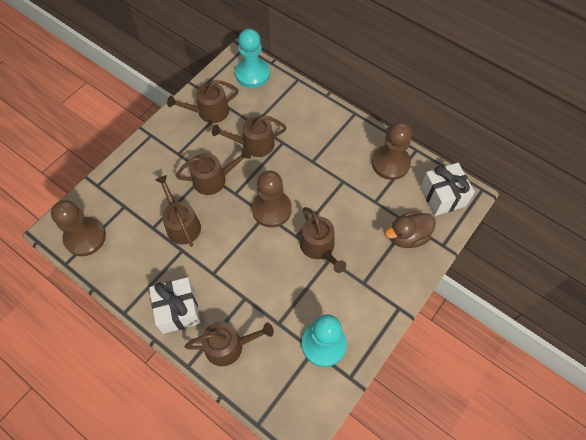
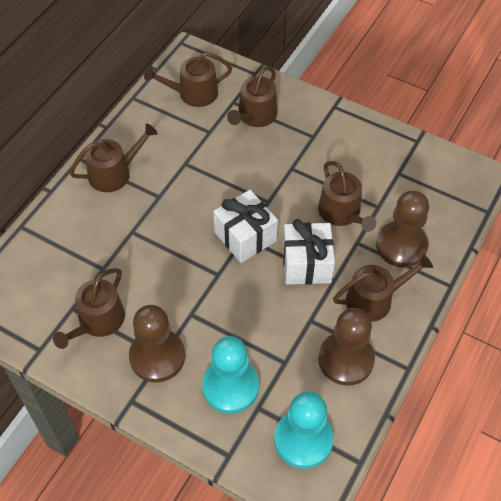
brown duck: [385,211,436,248] = 1 -> none = 0

